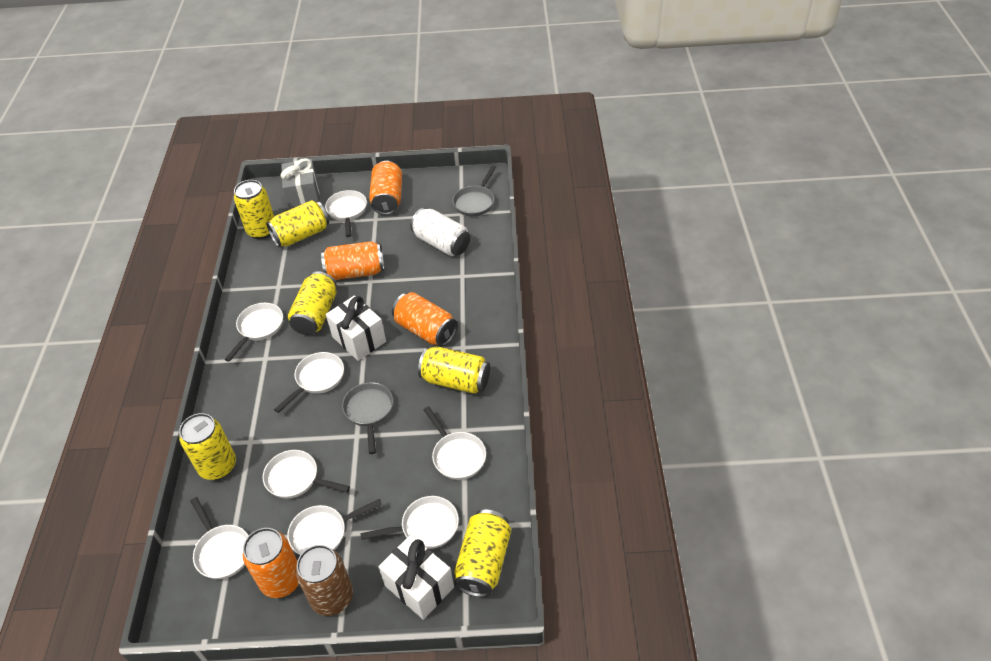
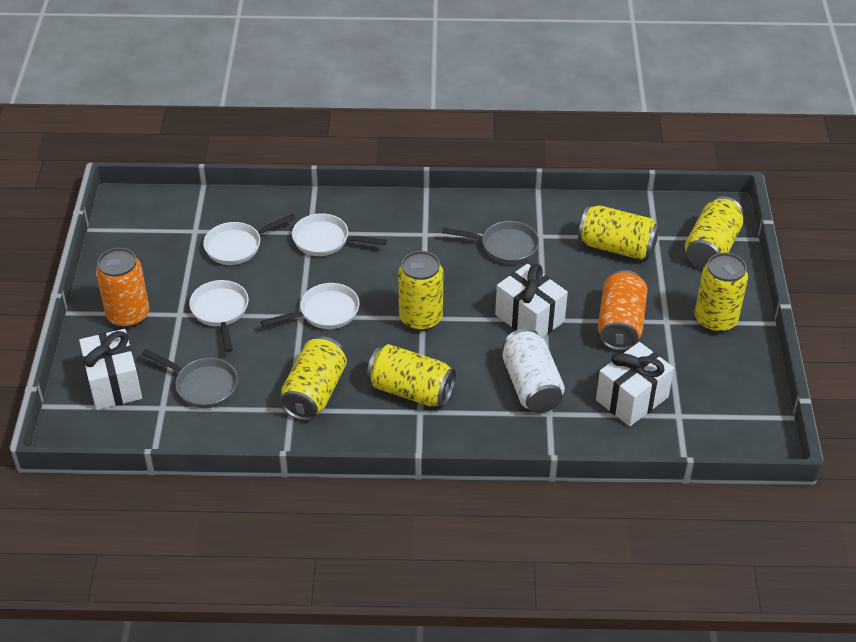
brown can: [296,545,353,616] = 1 -> none = 0
grey gift: [280,158,320,210] = 1 -> none = 0
orange can: [243,528,299,598] [321,241,384,280] [369,161,402,215] [392,292,458,347] = 4 -> [96,248,150,328] [598,270,648,351] = 2
white gift: [326,296,386,361] [378,535,454,620] = 2 -> [79,329,142,410] [495,264,568,338] [596,342,674,426] = 3
white pan: [190,497,249,579] [225,303,283,362] [263,450,350,499] [274,352,344,413] [287,499,382,555] [325,190,367,237] [360,496,459,549] [424,406,486,480] = 8 -> [189,280,249,352] [203,214,296,265] [261,283,359,329] [292,213,387,256] = 4

